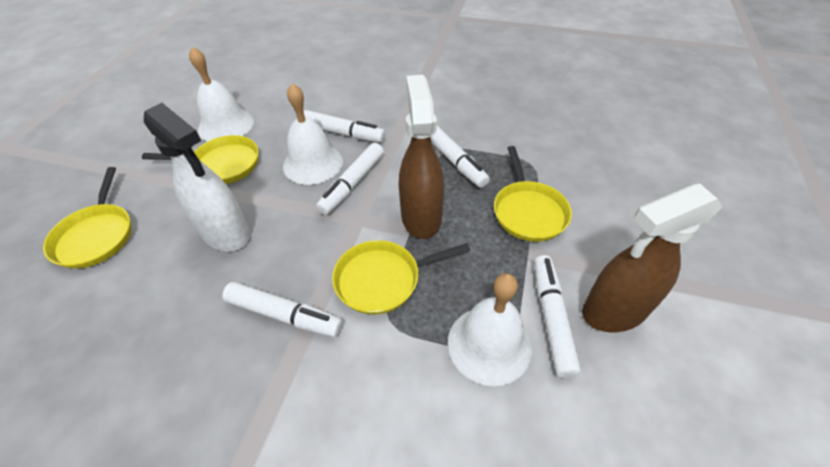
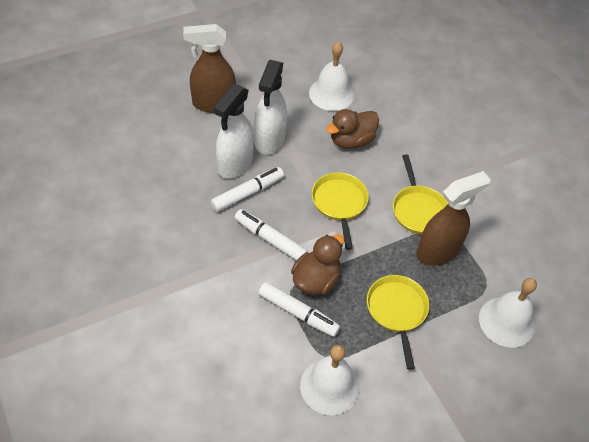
brown duck: none = 0 -> [291,234,344,295] [326,109,379,149] = 2
white marker: [222,282,343,337] [303,110,385,143] [316,143,384,215] [431,125,490,188] [534,255,581,378] = 5 -> [211,167,284,212] [235,209,308,261] [258,282,340,337] = 3
white spray bottle: [144,103,250,252] = 1 -> [213,84,254,179] [254,60,287,155] = 2
yellow pan: [43,167,132,269] [142,135,259,184] [332,240,470,315] [494,146,572,242] = 4 -> [312,172,369,250] [367,275,429,370] [393,154,448,234] = 3

